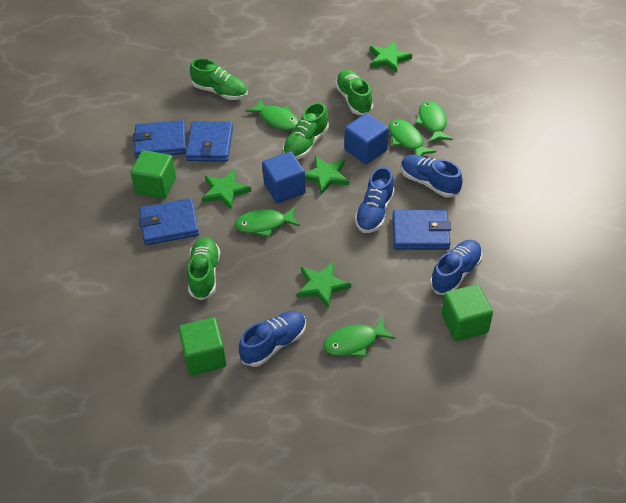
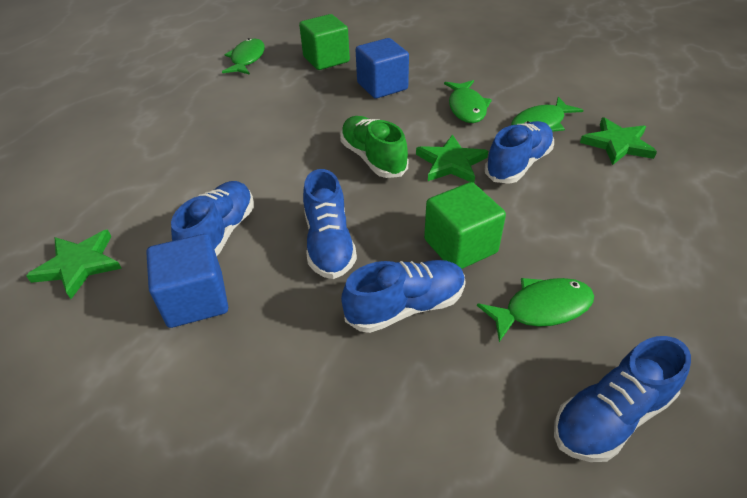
blue shoe: [239,311,306,367] [355,167,395,233] [401,155,463,198] [430,240,482,295] = 4 -> [171,181,254,256] [303,169,357,279] [341,260,465,333] [485,121,554,184] [554,336,691,462] = 5
blue wallet: [133,120,186,158] [139,198,199,245] [185,121,233,162] [392,210,451,250] = 4 -> none = 0
green cube: [130,150,176,199] [178,318,226,375] [442,284,493,341] = 3 -> [299,14,350,70] [424,182,506,269] = 2
green fish: [235,207,300,237] [246,99,299,130] [323,316,395,357] [389,119,436,156] [415,101,453,143] = 5 -> [222,38,265,75] [444,80,492,123] [477,278,594,342] [511,97,584,132] = 4
green shoe: [187,237,220,300] [190,58,248,100] [283,102,329,159] [335,70,373,115] = 4 -> [340,116,408,178] = 1
green star: [202,169,251,209] [297,261,351,309] [305,156,349,195] [370,41,412,73] = 4 -> [26,230,122,299] [416,134,488,183] [580,117,657,165] = 3

